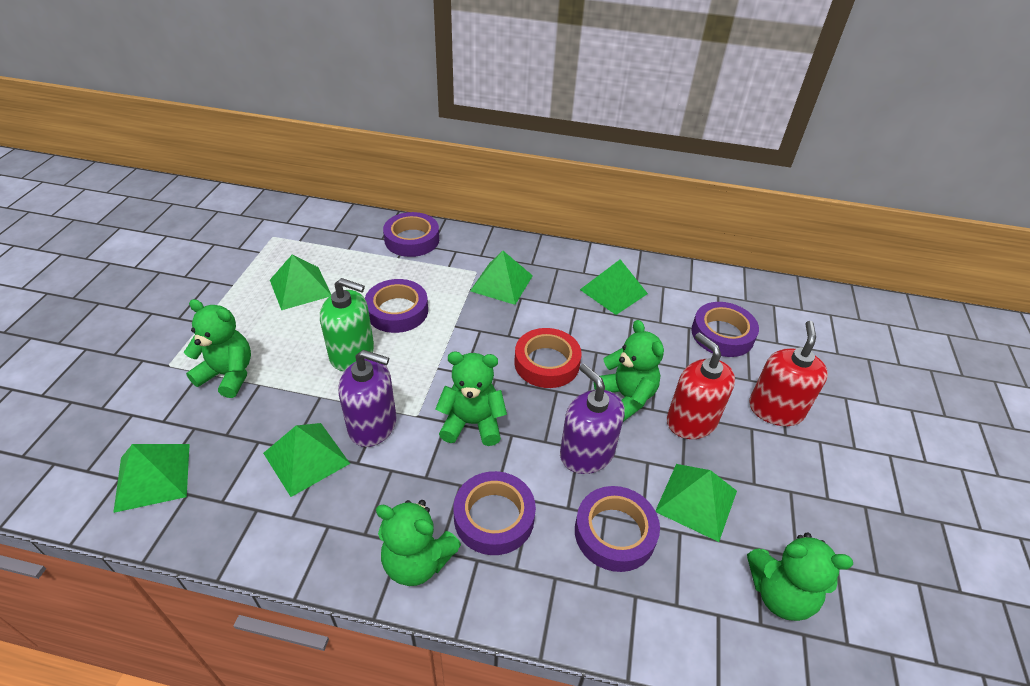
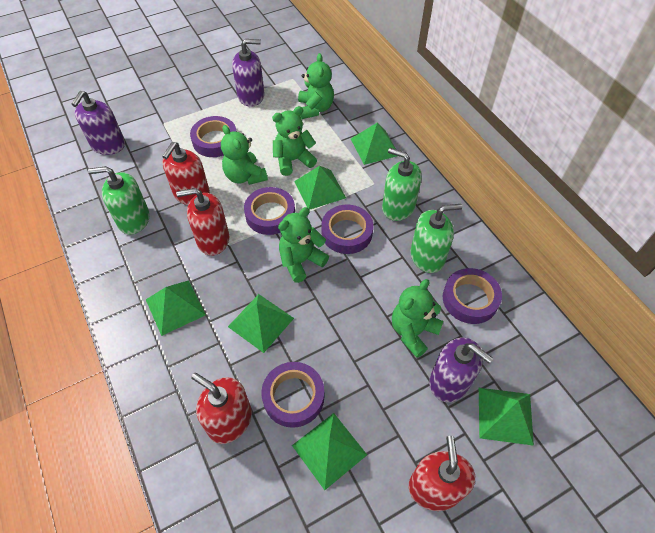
green soap dispenser: [320,278,374,371] = 1 -> [88,166,150,235] [382,148,422,221] [410,204,462,273] = 3
purple soap dispenser: [338,350,397,447] [560,363,625,474] = 2 -> [72,91,125,155] [232,39,264,107] [429,337,493,402] = 3
red soap dispenser: [667,333,735,439] [749,321,828,426] = 2 -> [162,142,210,205] [176,188,229,256] [191,373,252,444] [409,436,475,511] = 4
red tape: [514,328,582,388] = 1 -> none = 0

